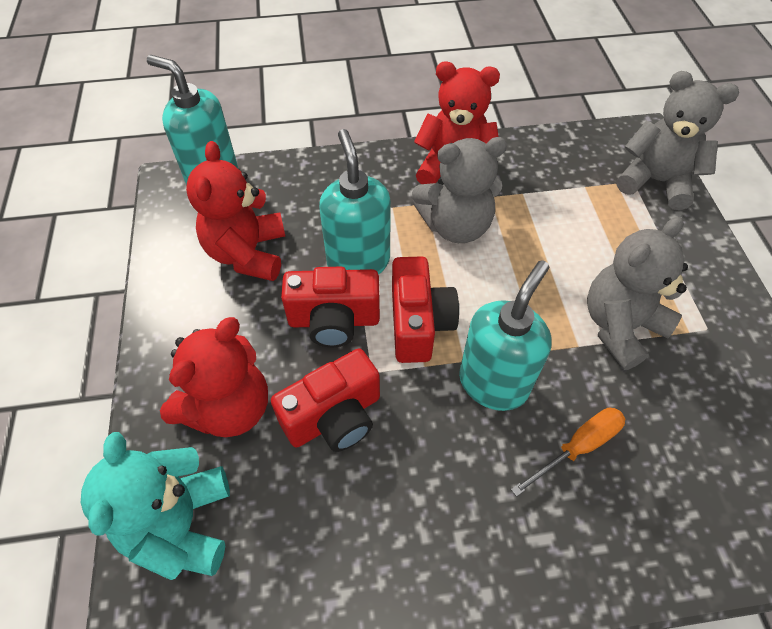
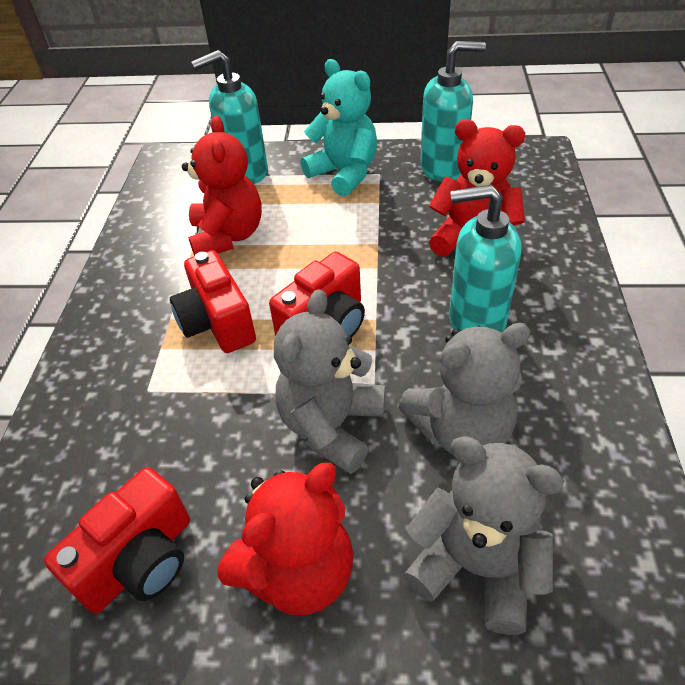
orange screwdriver: [511,408,625,497] = 1 -> none = 0

